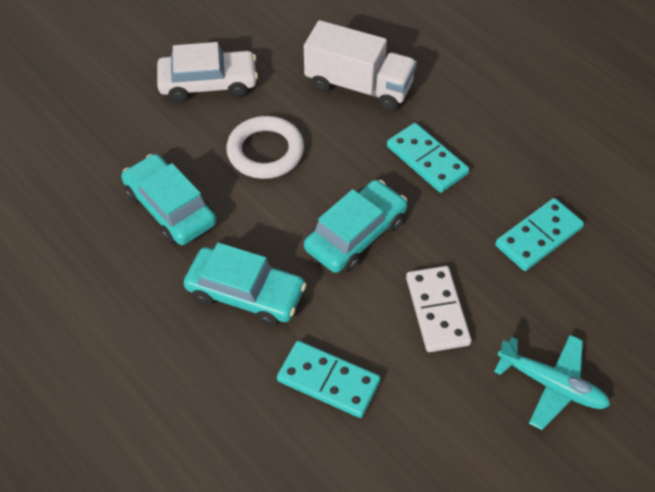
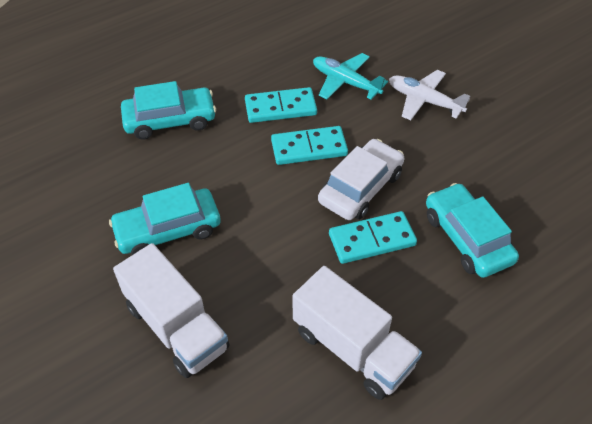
white domino: [406,266,471,352] = 1 -> none = 0
white plane: none = 0 -> [389,70,470,120] = 1
white ring: [226,116,304,179] = 1 -> none = 0
white truck: [304,20,417,112] = 1 -> [113,243,230,378] [293,266,422,400] = 2

